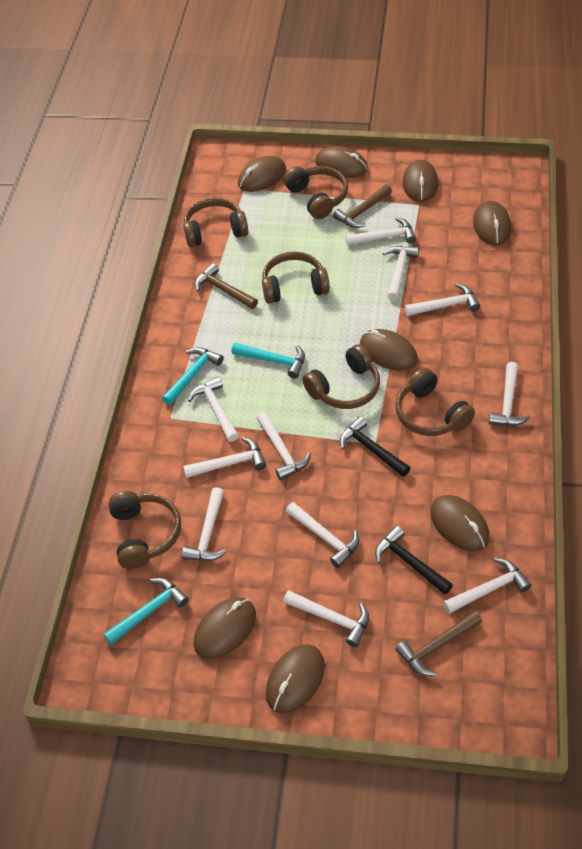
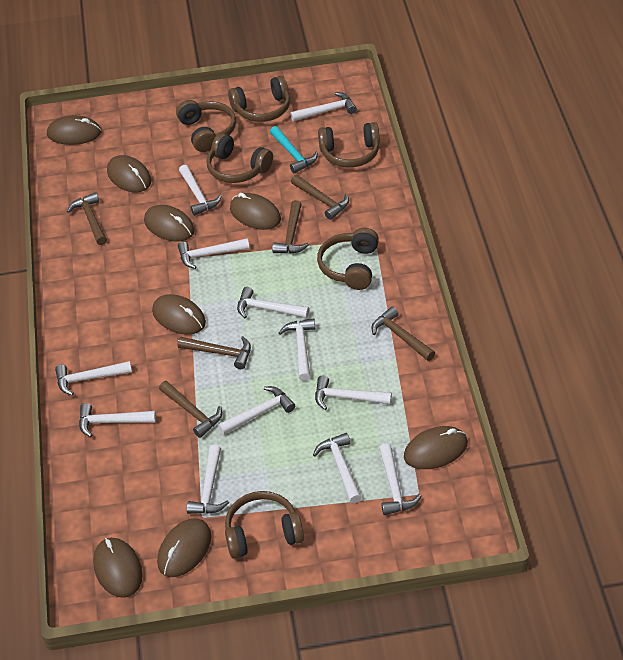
black hammer: [340,416,410,477] [375,526,453,595] = 2 -> none = 0
brown hammer: [195,263,258,309] [333,184,392,228] [395,610,482,676] = 3 -> [67,192,107,245] [159,381,222,438] [177,336,251,369] [272,200,309,253] [291,175,349,220] [371,306,435,361] = 6
turquoise hammer: [103,578,189,645] [162,347,223,405] [231,343,305,379] = 3 -> [270,126,318,173] = 1
white hammer: [182,487,227,561] [183,437,266,478] [188,377,239,442] [257,412,311,480] [283,590,369,647] [286,502,359,568] [345,217,417,246] [383,246,419,301] [405,283,480,316] [443,558,531,614] [488,362,530,426] = 11 -> [55,361,132,396] [79,403,156,437] [178,238,249,269] [179,165,222,216] [187,445,229,514] [218,386,295,435] [237,287,309,318] [279,318,315,381] [290,92,357,121] [313,433,362,503] [315,376,392,410] [379,443,421,515] = 12

